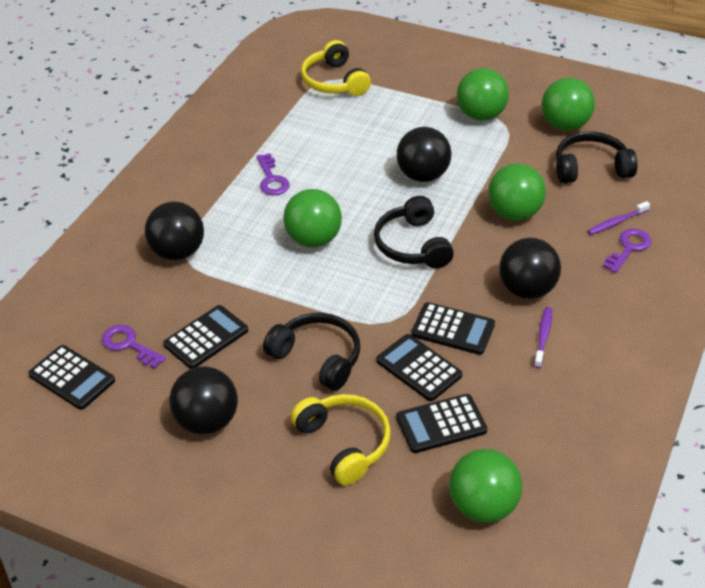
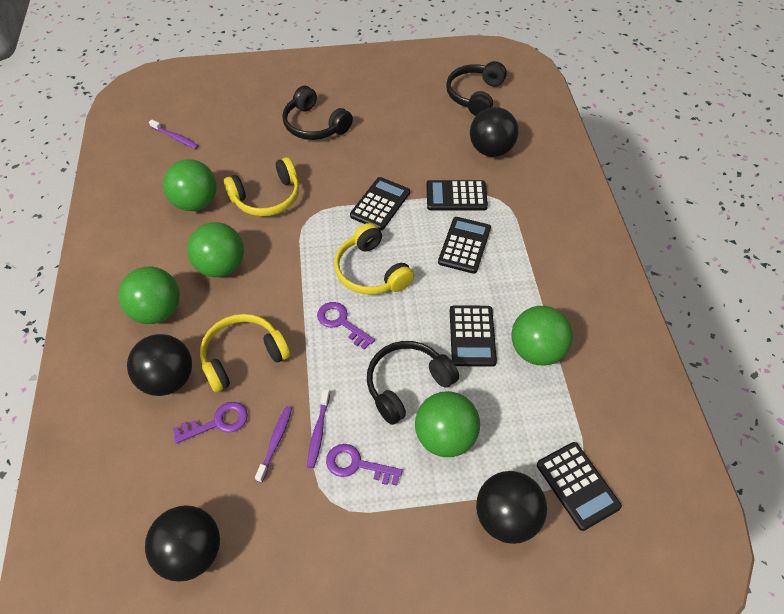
purple toothbrush: [534,307,552,368] [588,201,650,235] = 2 -> [149,120,199,149] [255,406,292,483] [307,389,330,468] = 3
yellow headphones: [291,394,391,485] [301,40,371,96] = 2 -> [200,314,290,392] [224,157,299,216] [334,223,414,295] = 3

